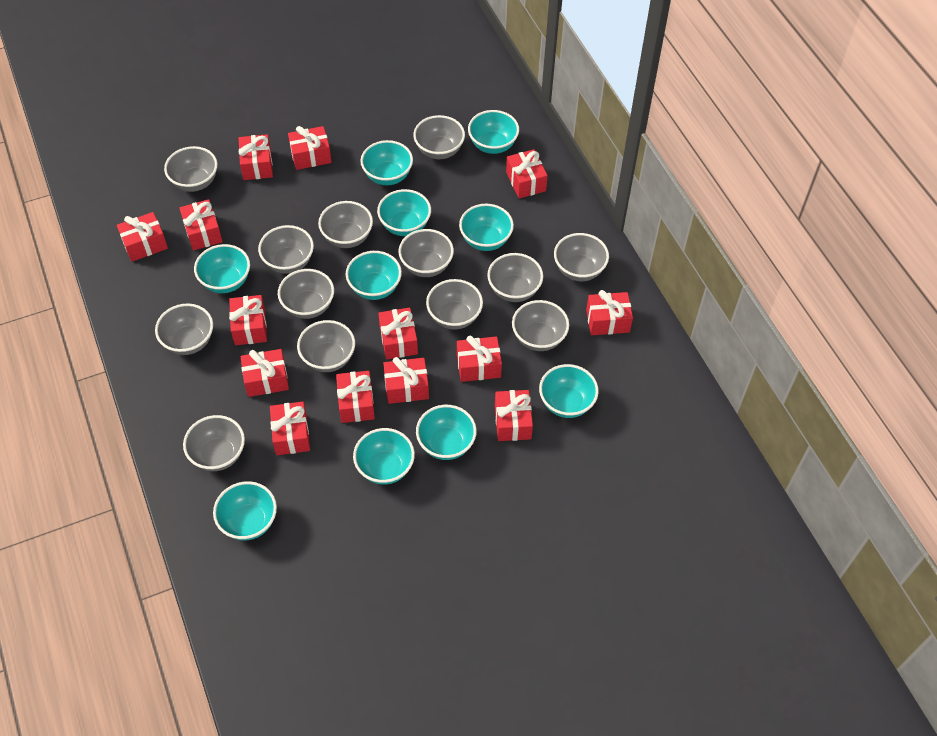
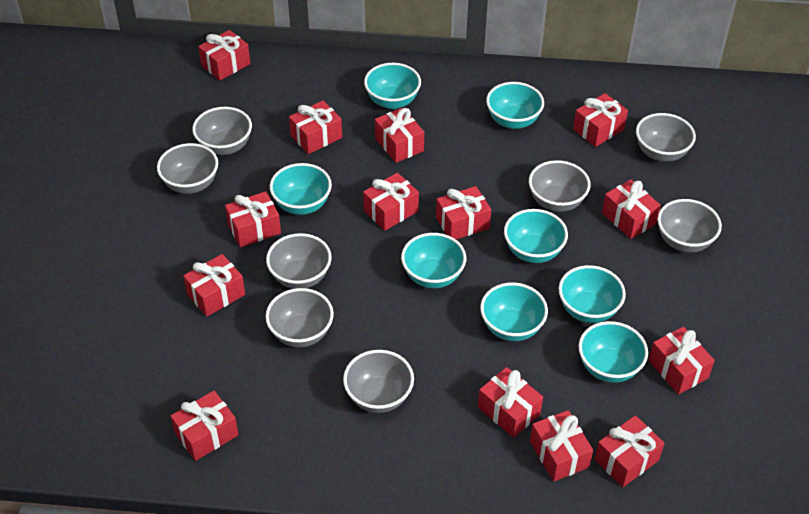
grey bowl: [155,303,213,355] [164,146,218,192] [183,415,245,471] [258,225,314,274] [278,269,334,319] [297,320,355,372] [318,201,373,248] [398,229,454,277] [413,115,465,159] [426,279,483,330] [487,253,543,302] [512,300,569,351] [554,233,609,281] = 13 -> [157,143,218,194] [192,107,252,155] [265,288,334,347] [266,233,332,289] [343,350,414,413] [529,160,591,212] [636,113,696,162] [657,199,722,252] = 8
turquoise bowl: [194,244,250,293] [213,481,277,541] [346,251,402,300] [353,428,415,485] [361,140,413,185] [377,189,431,236] [416,405,477,460] [459,204,514,251] [468,110,519,154] [539,364,599,418] = 10 -> [270,163,332,215] [364,63,421,109] [401,233,466,288] [480,282,548,341] [486,82,544,129] [504,209,568,263] [559,265,626,323] [578,321,648,383] = 8

